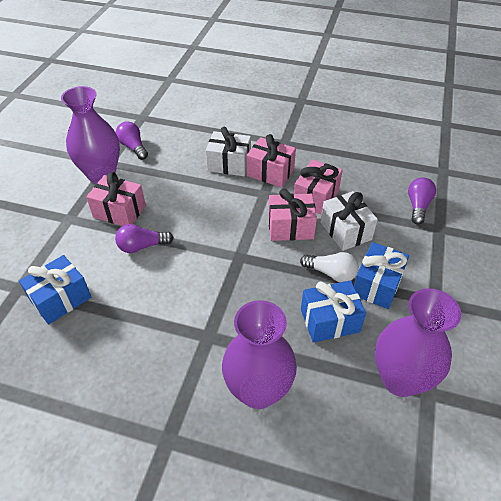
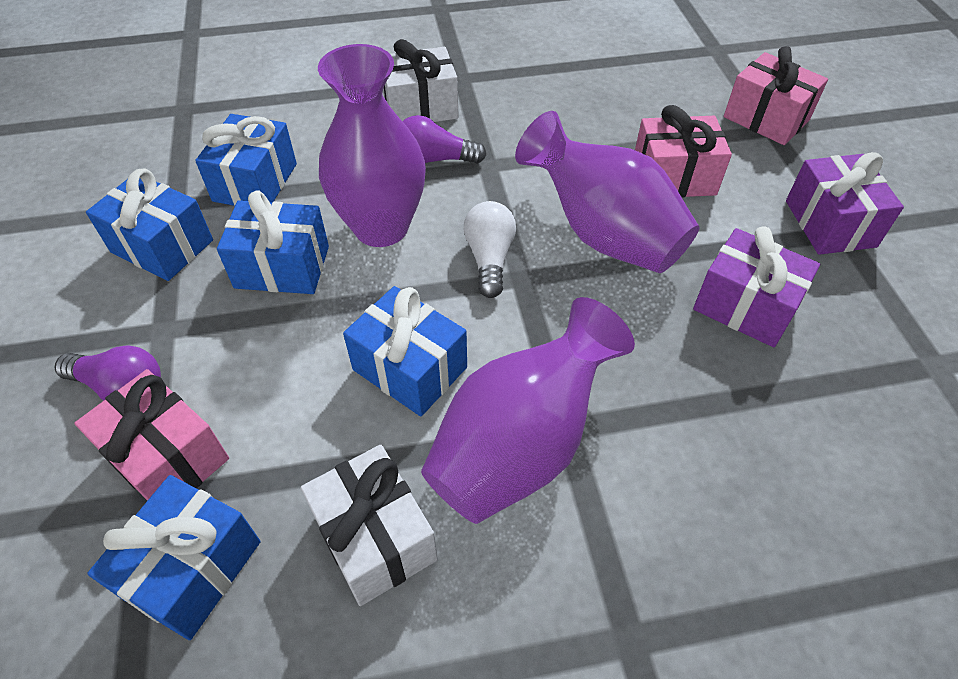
blue gift: [19,255,91,324] [301,280,366,343] [354,242,409,309] = 3 -> [86,169,213,281] [87,475,261,640] [195,114,297,206] [217,190,329,294] [343,286,467,416] = 5
pink gift: [86,172,146,226] [247,134,296,187] [268,189,317,241] [294,159,343,215] = 4 -> [74,369,229,501] [635,105,732,198] [724,46,828,145] = 3
purple gift: none = 0 -> [693,227,820,347] [786,152,904,255] = 2
purple light bulb: [115,224,174,253] [116,121,148,160] [408,178,436,225] = 3 -> [55,345,161,401] [403,115,486,164] = 2

